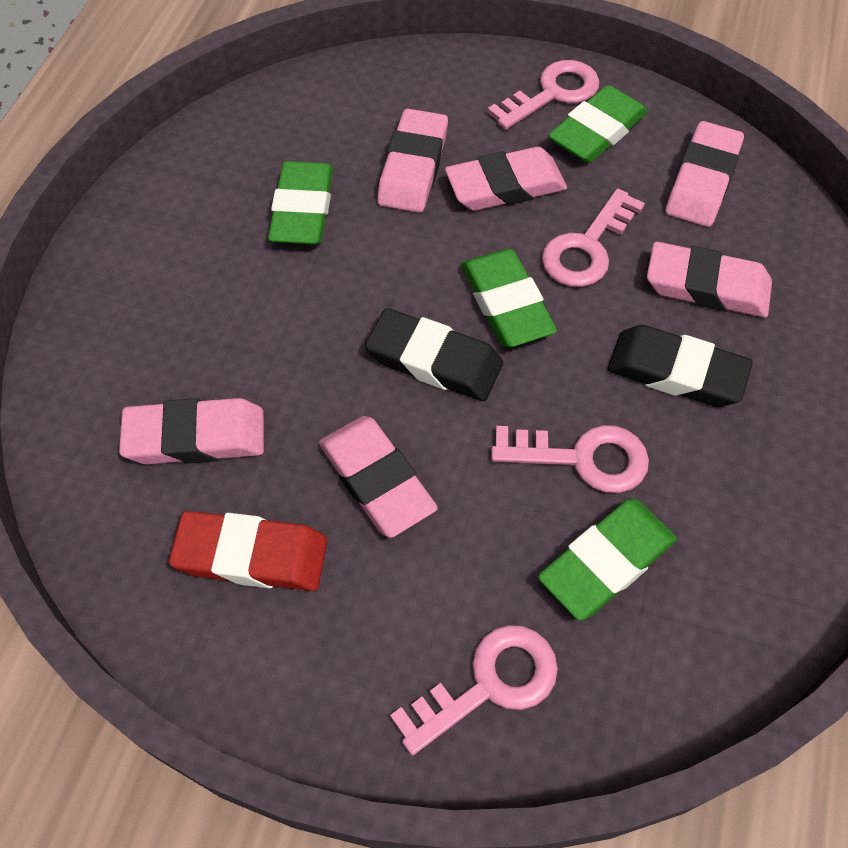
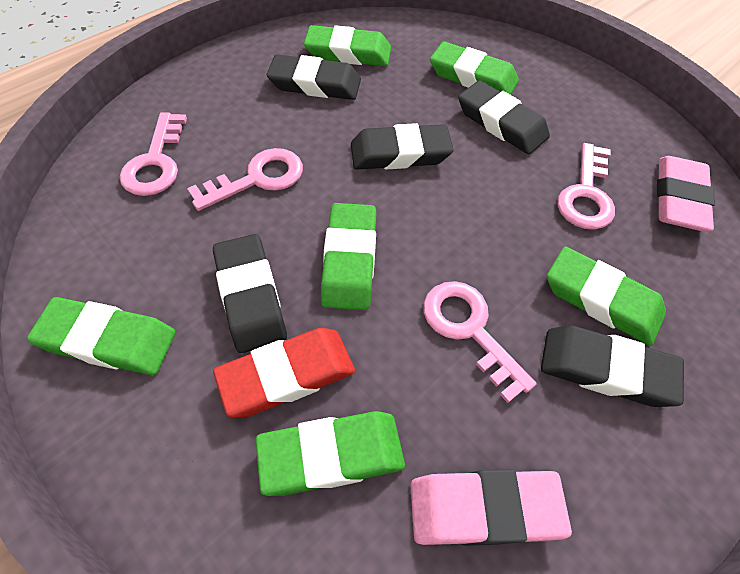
black eraser: [365,308,503,401] [608,325,753,407] = 2 -> [213,234,287,353] [267,54,361,100] [351,123,454,170] [458,80,550,154] [541,325,684,407] = 5
green eraser: [268,161,333,245] [461,249,557,347] [538,499,677,620] [548,85,648,163] = 4 -> [27,297,176,375] [256,411,405,496] [304,25,391,66] [321,203,377,310] [430,42,519,95] [547,246,666,346] = 6
pink eraser: [119,398,264,464] [319,416,438,538] [377,109,448,213] [445,147,567,211] [647,242,772,317] [666,121,744,227] = 6 -> [410,469,572,546] [657,156,715,231] = 2

